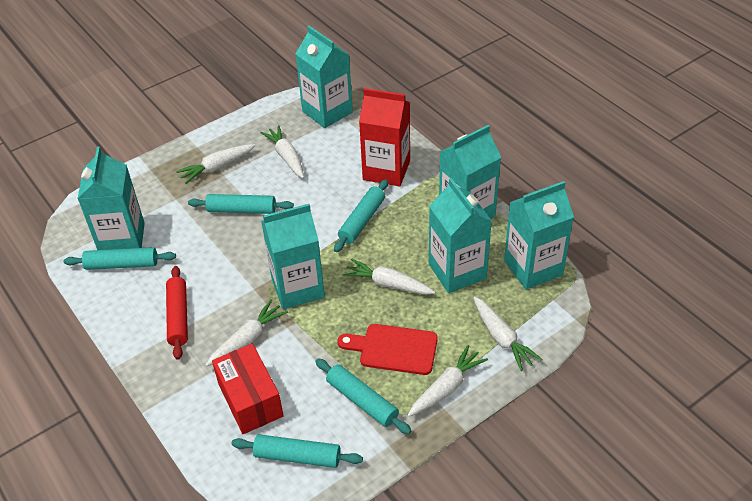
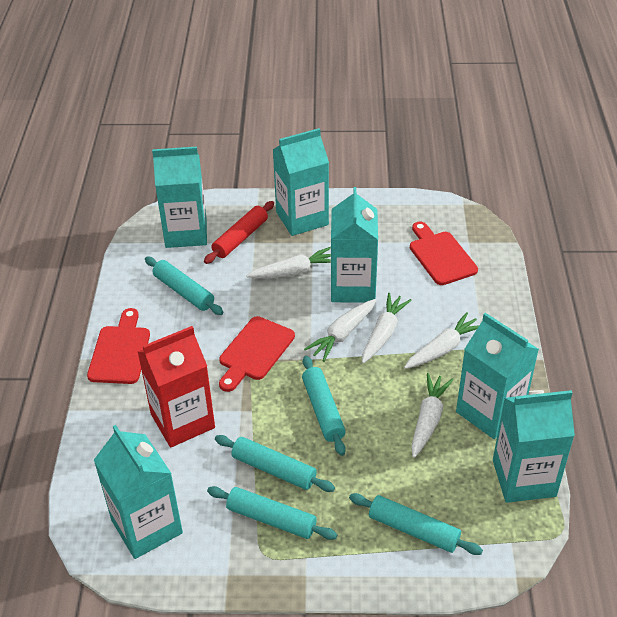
red box: [212,344,284,434] = 1 -> none = 0
red cutting board: [337,324,438,375] = 1 -> [87,308,150,384] [219,316,295,392] [410,222,478,285] = 3
white carrot: [176,144,256,184] [205,299,288,367] [260,125,304,178] [342,258,435,295] [408,345,488,417] [473,296,542,371] = 6 -> [246,247,331,278] [304,299,376,362] [362,293,412,363] [404,312,479,369] [411,373,453,458] = 5

